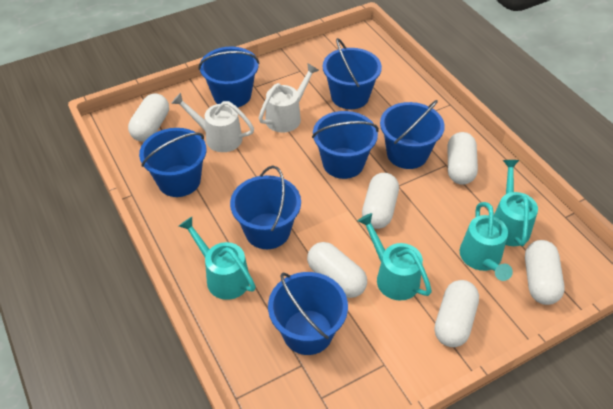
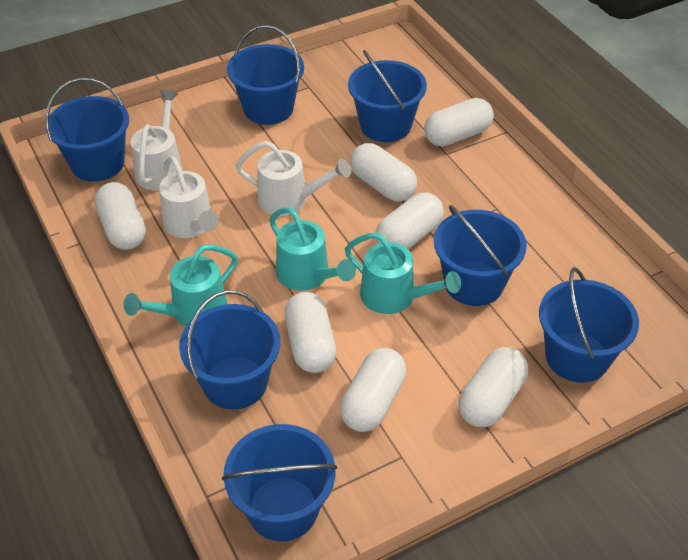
turquoise watering can: [179,217,256,300] [357,213,432,300] [460,202,513,281] [494,160,538,246] = 4 -> [124,244,238,326] [270,207,356,291] [345,233,461,314] = 3
white capsule: [128,93,169,142] [307,242,367,298] [362,173,399,229] [435,280,479,347] [448,132,478,185] [525,240,565,305] = 6 -> [95,182,146,250] [284,292,337,373] [340,348,406,432] [350,143,417,201] [375,192,444,249] [424,98,494,146] [458,347,528,427] = 7
white watering can: [171,93,254,152] [259,63,319,133] = 2 -> [131,90,183,190] [159,156,219,238] [236,141,351,216] = 3

